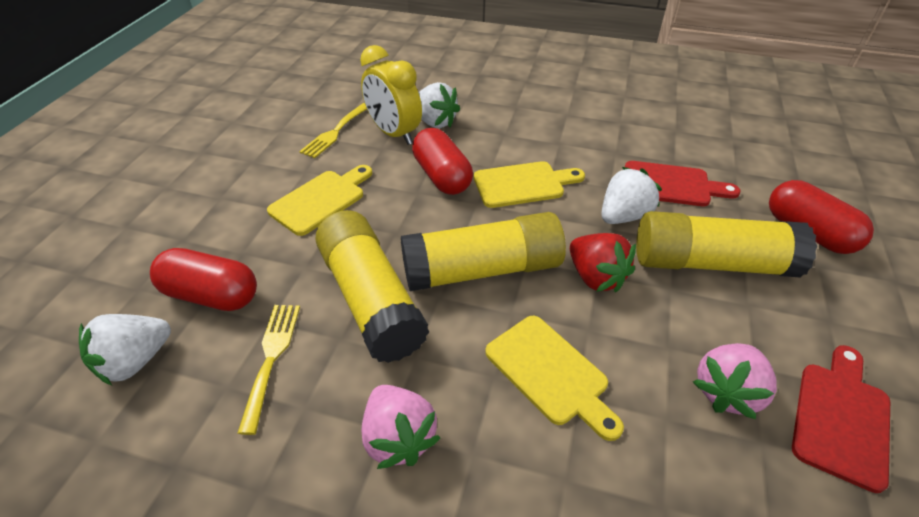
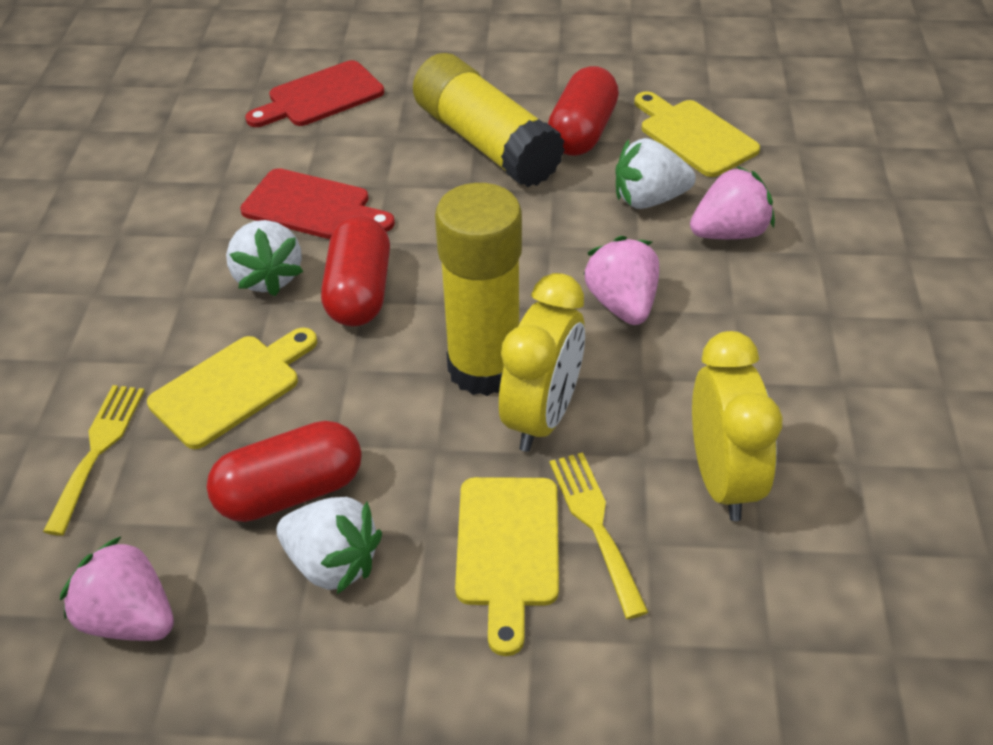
pink strawberry: [361,385,440,469] [693,343,777,419] = 2 -> [60,536,174,641] [584,236,659,325] [690,166,775,239] = 3
red strawberry: [570,233,636,292] = 1 -> none = 0
yellow clock: [360,45,422,145] = 1 -> [499,273,585,452] [692,331,783,521] = 2
yellow glue stick: [315,210,429,363] [401,212,566,291] [636,211,817,278] = 3 -> [413,53,565,187] [435,183,522,396] = 2

